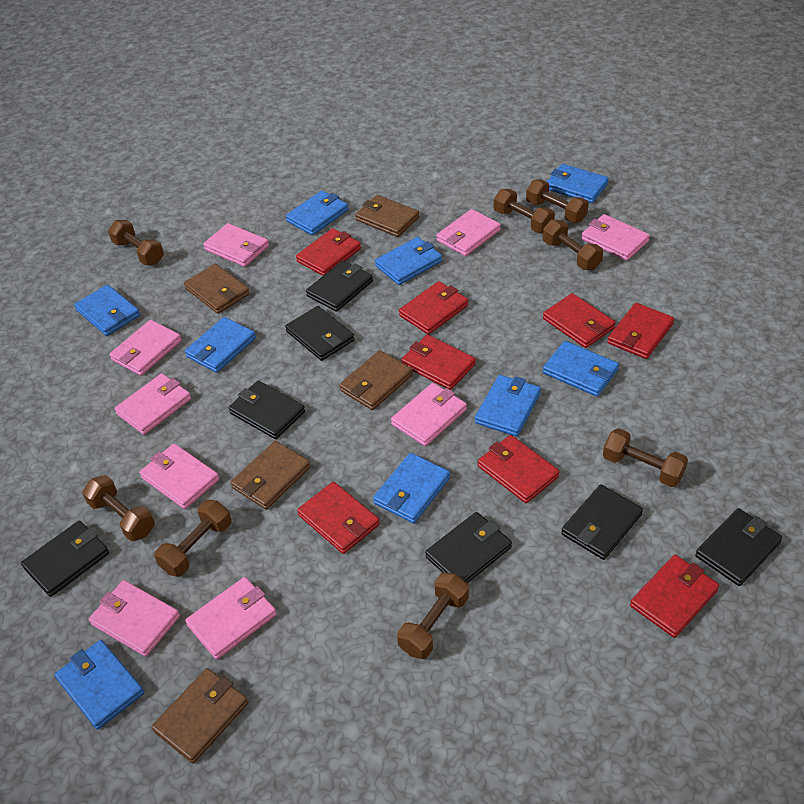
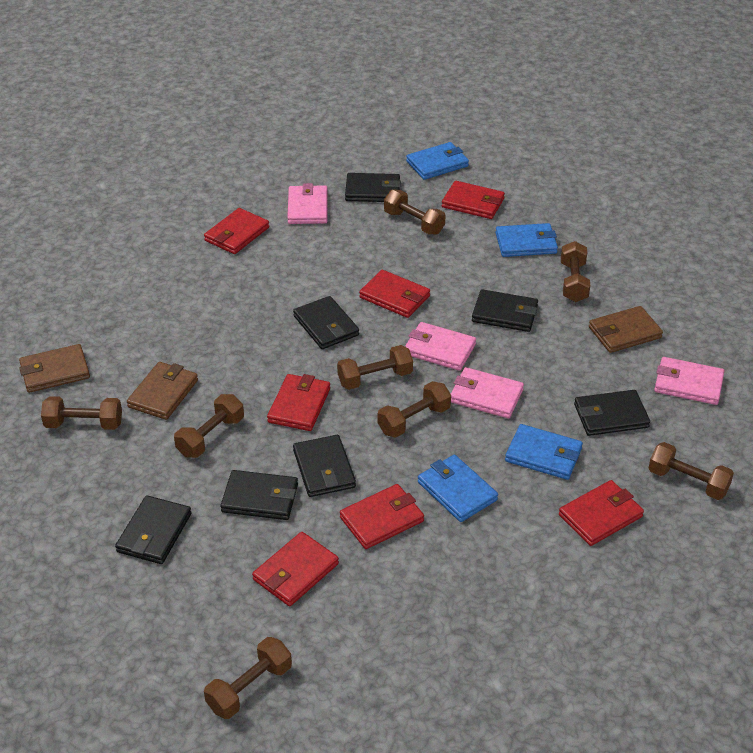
blue wallet: [55,640,144,730] [74,285,140,336] [185,317,256,373] [286,191,349,235] [373,453,450,523] [375,237,442,285] [475,375,541,437] [543,341,619,397] [547,164,609,203] = 9 -> [406,142,469,180] [418,455,498,522] [495,223,558,257] [505,424,583,480] = 4
brown wallet: [152,668,248,763] [184,264,250,314] [231,441,311,510] [339,350,413,410] [355,195,420,237] = 5 -> [19,344,90,393] [127,362,198,420] [589,306,663,353] = 3
pink wallet: [89,580,180,657] [109,320,182,376] [114,373,191,435] [139,443,219,509] [185,577,277,659] [203,223,269,267] [391,383,467,446] [436,209,501,256] [581,214,650,261] = 9 -> [287,183,328,224] [405,322,476,371] [451,367,524,418] [654,357,724,405] = 4
red wallet: [296,228,361,276] [297,482,380,554] [399,281,468,334] [401,334,476,390] [478,435,559,503] [543,293,616,348] [607,303,674,359] [630,555,719,638] = 8 -> [204,208,269,254] [252,532,339,606] [267,374,330,431] [340,484,424,549] [359,270,430,318] [442,181,505,219] [559,480,644,546] = 7

